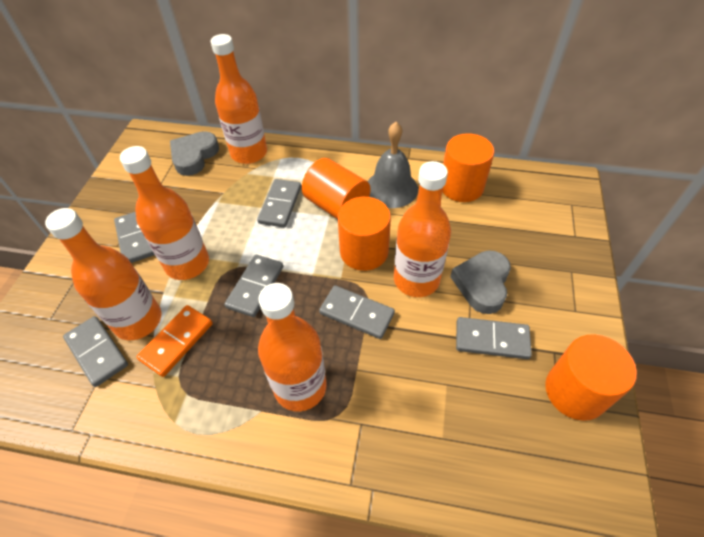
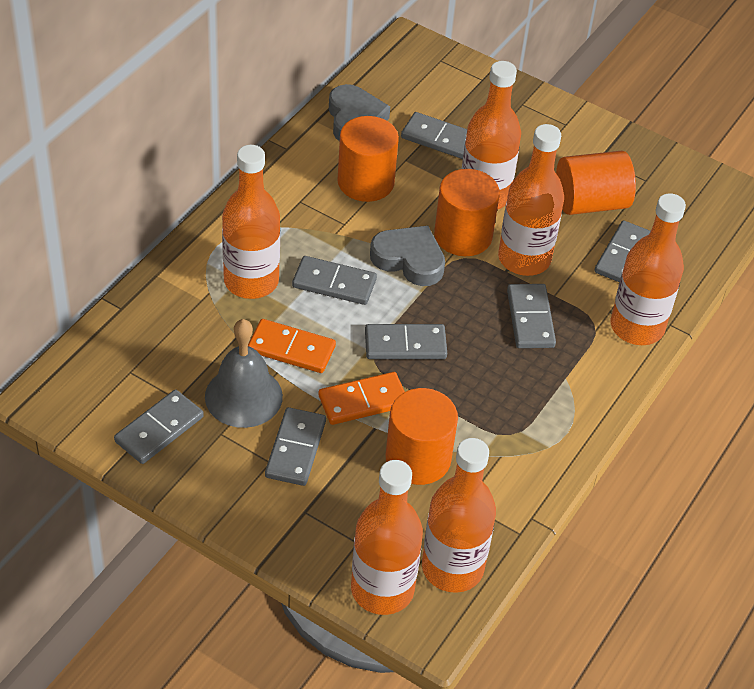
grey domino: [63,316,128,387] [114,212,155,263] [224,255,283,317] [257,179,301,228] [319,285,395,339] [456,317,532,359] = 6 -> [114,390,204,464] [265,407,326,486] [292,256,377,305] [365,324,447,359] [401,112,467,159] [507,284,556,348] [594,221,651,282] = 7
orange bottle: [45,208,161,340] [120,146,209,280] [210,34,267,164] [258,283,327,411] [394,161,451,297] = 5 -> [222,145,280,299] [351,460,423,615] [422,438,496,593] [462,61,521,210] [498,124,564,276] [611,193,686,345] = 6
orange domino: [137,305,213,377] = 1 -> [248,319,336,373] [318,372,405,425] = 2

